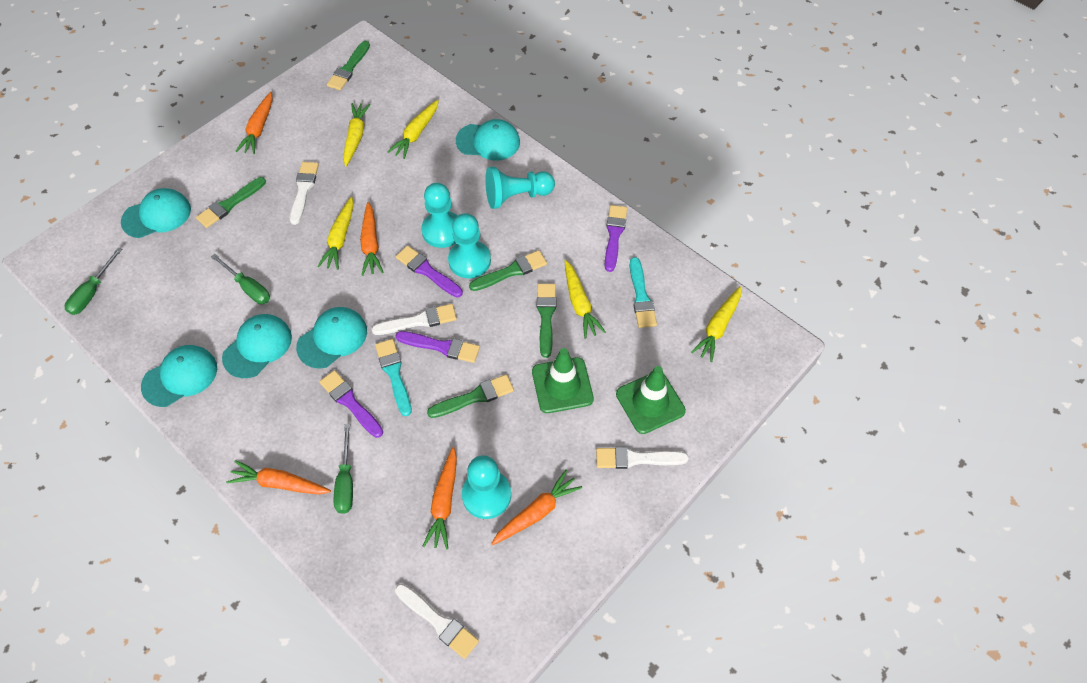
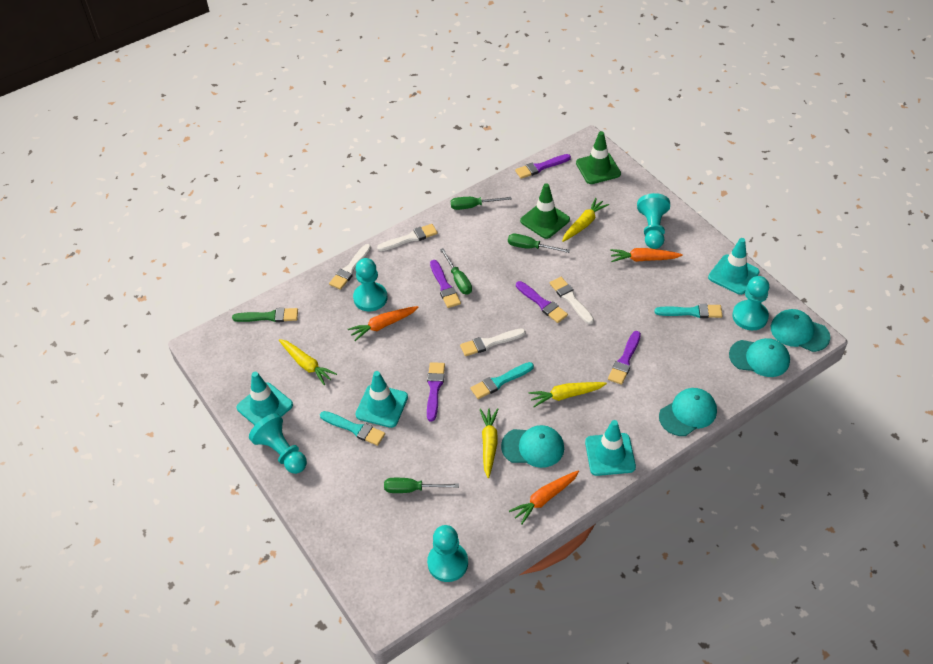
green brush: [196,177,266,228] [327,41,370,90] [427,374,514,418] [469,250,547,291] [537,284,556,358] = 5 -> [232,308,298,322] = 1
green screwdriver: [65,247,122,315] [211,254,270,304] [334,424,353,514] = 3 -> [384,478,459,493] [440,248,472,294] [451,197,512,210] [508,234,570,253] = 4
orange carrot: [226,460,331,495] [236,92,273,154] [360,202,384,276] [423,447,457,549] [491,470,582,545] = 5 -> [348,306,419,341] [509,470,579,525] [610,248,683,262] = 3
purple brush: [319,370,383,438] [396,246,463,297] [396,331,480,363] [605,205,627,272] = 4 -> [427,362,445,421] [430,260,461,308] [515,154,571,179] [516,281,568,323] [608,331,641,385] = 5
turquoise brush: [375,339,412,416] [629,257,657,328] = 2 -> [320,411,385,446] [470,362,534,399] [655,304,722,318] = 3
turquoise cap: [121,188,191,238] [141,345,217,407] [222,314,292,378] [296,307,367,369] [456,119,520,161] = 5 -> [501,425,564,468] [659,388,717,436] [729,338,790,377] [771,309,830,352] = 4
turquoise pawn: [421,183,458,248] [448,213,491,278] [462,455,511,519] [485,167,555,209] = 4 -> [249,413,307,474] [353,258,388,311] [427,525,468,582] [637,193,670,249] [732,276,769,330] = 5
turquoise traffic cone: none = 0 -> [237,372,293,425] [355,371,408,428] [585,420,636,476] [708,238,760,295] = 4
yellow carrot: [317,197,354,270] [343,103,371,166] [388,100,439,159] [565,260,606,339] [691,286,741,362] = 5 -> [279,339,337,385] [480,408,498,478] [529,382,607,407] [562,198,609,242] = 4

